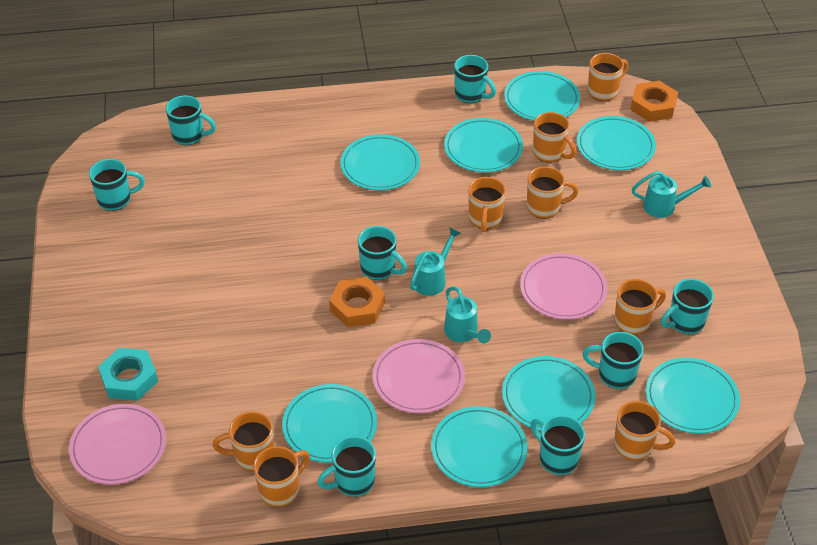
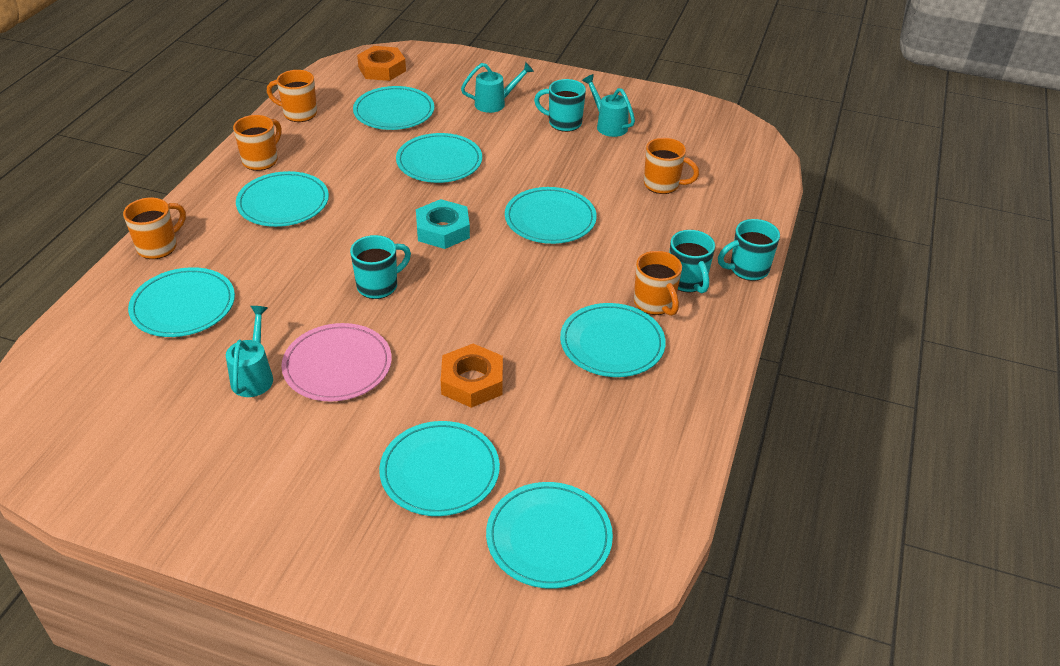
orange mug: [213,411,274,471] [253,446,310,507] [468,177,506,232] [527,166,578,219] [533,112,576,163] [588,53,628,101] [614,279,666,335] [614,401,675,460] = 8 -> [123,197,186,259] [233,115,282,171] [267,70,317,122] [634,251,682,316] [644,138,699,194] = 5
pink plate: [69,404,166,485] [373,339,465,413] [520,253,608,320] = 3 -> [281,323,392,402] = 1
turquoise mug: [89,159,145,211] [166,95,216,145] [317,436,376,497] [358,226,407,280] [454,55,496,103] [530,415,585,475] [582,332,644,389] [661,279,714,334] = 8 -> [350,235,411,299] [534,79,586,132] [669,230,715,293] [718,219,780,281] = 4

